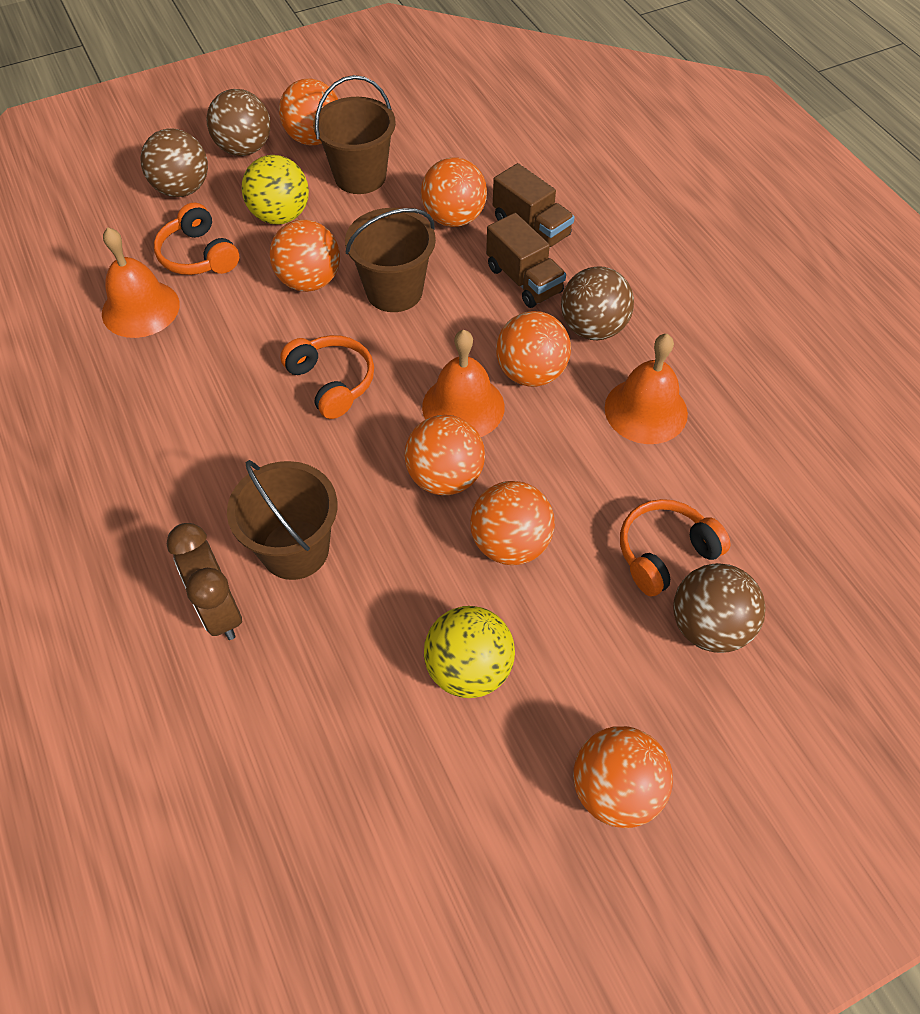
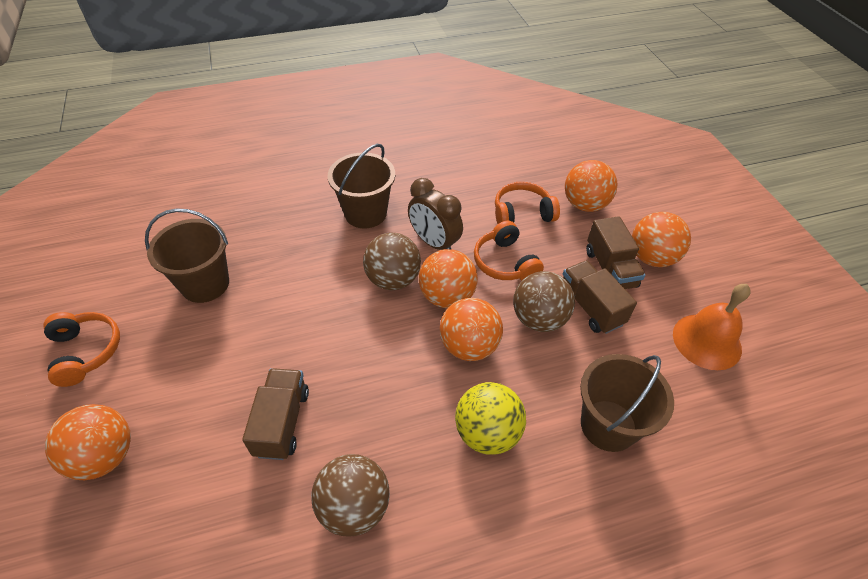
brown ball: [140,128,208,197] [206,89,270,156] [561,266,634,340] [673,563,766,653] = 4 -> [311,454,390,537] [363,232,421,290] [513,271,575,332] = 3
brown truck: [486,213,566,308] [493,163,575,247] = 2 -> [242,368,309,460] [563,260,637,334] [586,216,646,289] = 3
orange ball: [270,219,340,292] [279,78,338,145] [405,415,485,495] [421,157,487,227] [470,481,555,565] [496,311,571,387] [573,726,673,828] = 7 -> [45,404,131,480] [419,249,478,308] [440,298,503,361] [565,160,618,212] [632,212,691,267] = 5
orange bell: [102,227,180,338] [422,330,505,437] [605,334,688,444] = 3 -> [673,284,751,370] = 1
yellow ball: [242,155,309,224] [424,606,515,698] = 2 -> [455,382,526,455] = 1

